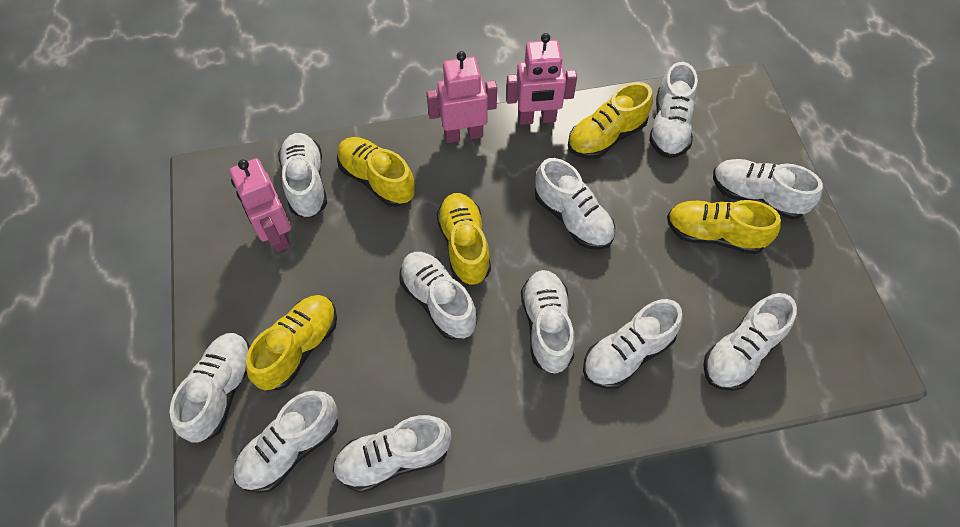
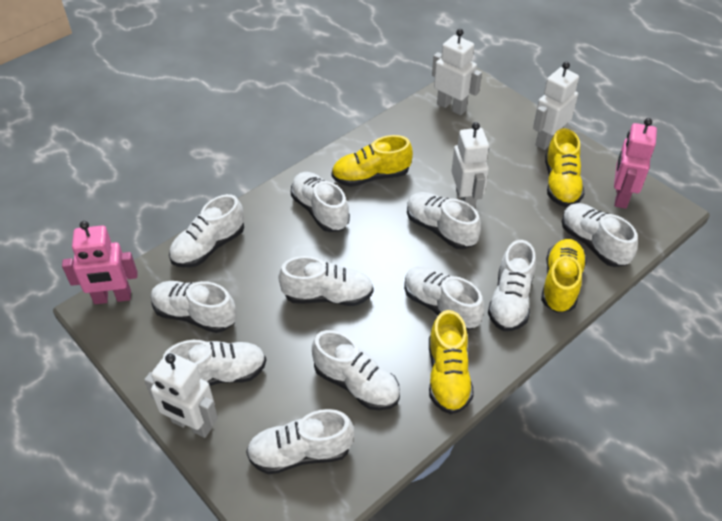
pink robot: [229,158,291,252] [426,51,497,143] [506,33,577,125] = 3 -> [62,221,138,304] [614,118,657,209] = 2
white robot: none = 0 -> [144,352,218,438] [432,29,482,115] [451,122,489,208] [533,62,579,150] = 4
yellow shoe: [246,295,337,390] [337,137,415,207] [436,193,491,285] [568,82,653,159] [667,200,781,254] = 5 -> [332,135,413,187] [429,310,474,414] [541,239,587,313] [545,128,585,207] = 4

